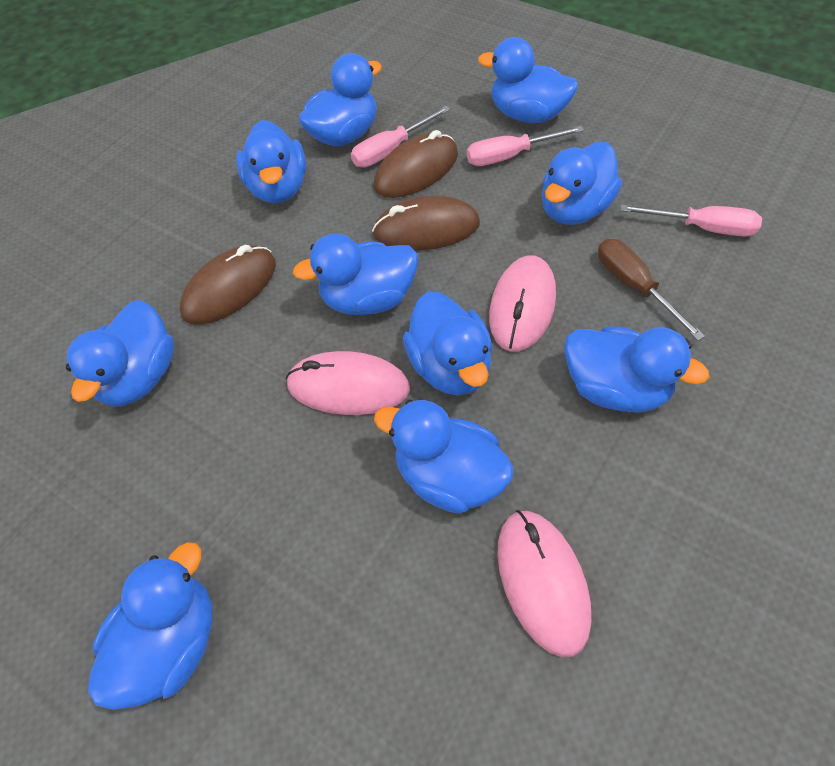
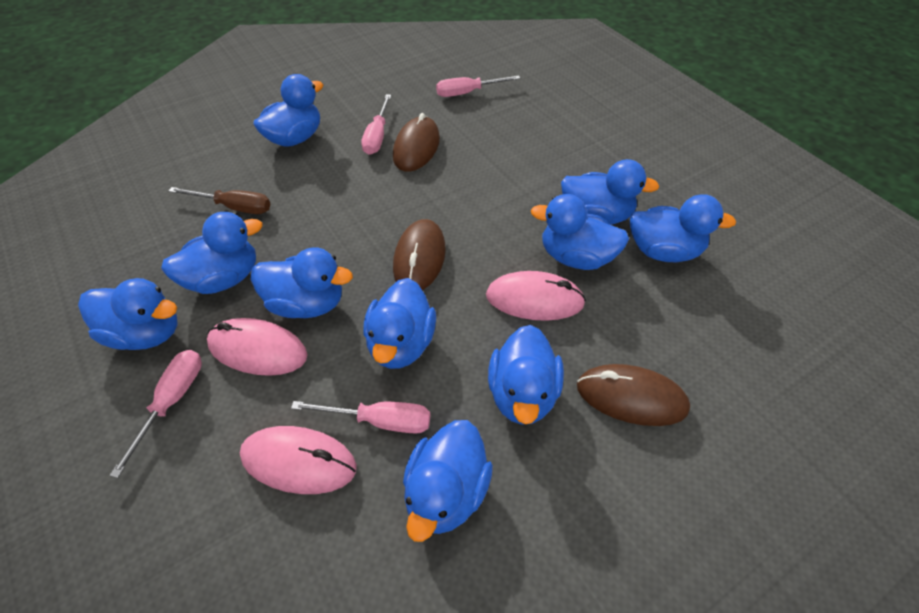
pink screwdriver: [351,106,450,167] [467,126,584,166] [620,205,762,237] = 3 -> [109,350,202,478] [291,401,430,434] [361,94,391,155] [436,75,520,97] = 4

